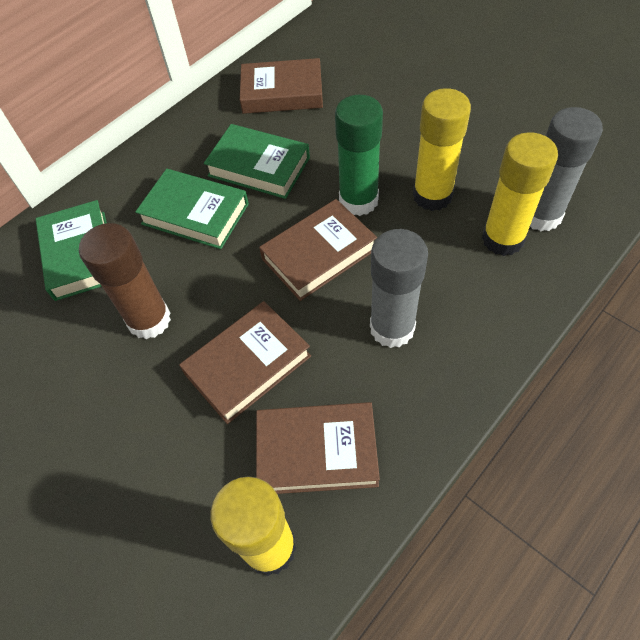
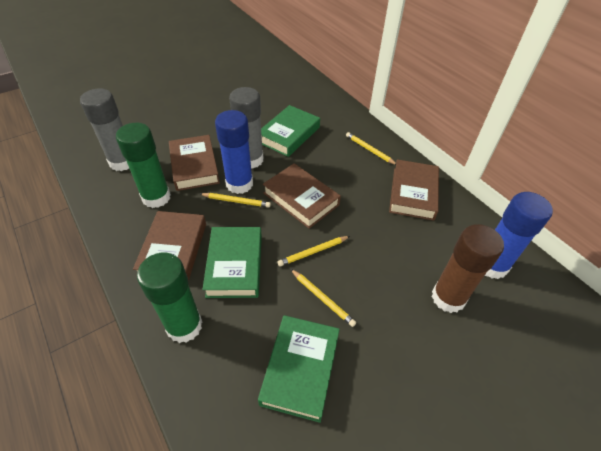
blue glue stick: none = 0 -> [215,110,253,194] [485,192,553,279] = 2
green glue stick: [335,95,383,216] = 1 -> [116,123,171,208] [137,253,202,343] = 2
yellow glue stick: [211,476,296,576] [413,88,471,211] [482,132,558,256] = 3 -> none = 0
yellow pencil: none = 0 -> [200,193,271,208] [277,236,350,267] [291,269,356,327] [346,132,396,165] = 4

